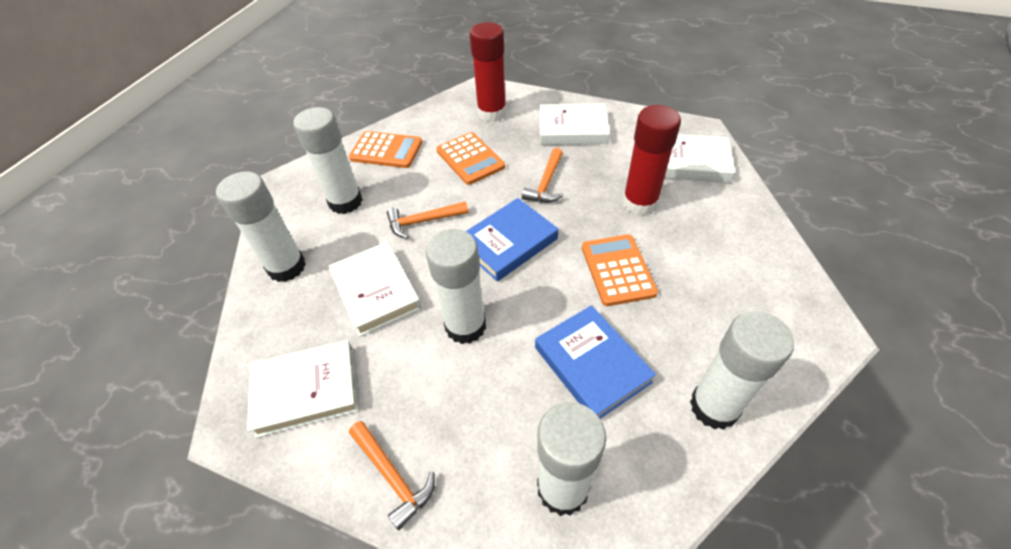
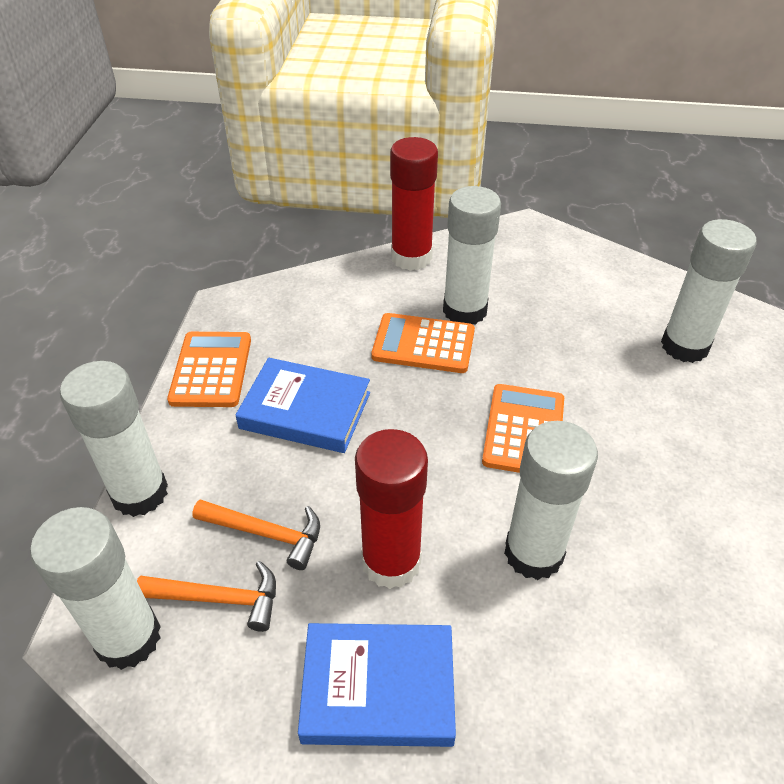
orange hammer: [349,421,435,530] [387,201,468,239] [522,148,563,203] = 3 -> [137,561,276,632] [192,499,320,570] = 2
white book: [247,340,359,438] [328,242,422,337] [539,103,610,145] [665,134,735,183] = 4 -> none = 0

